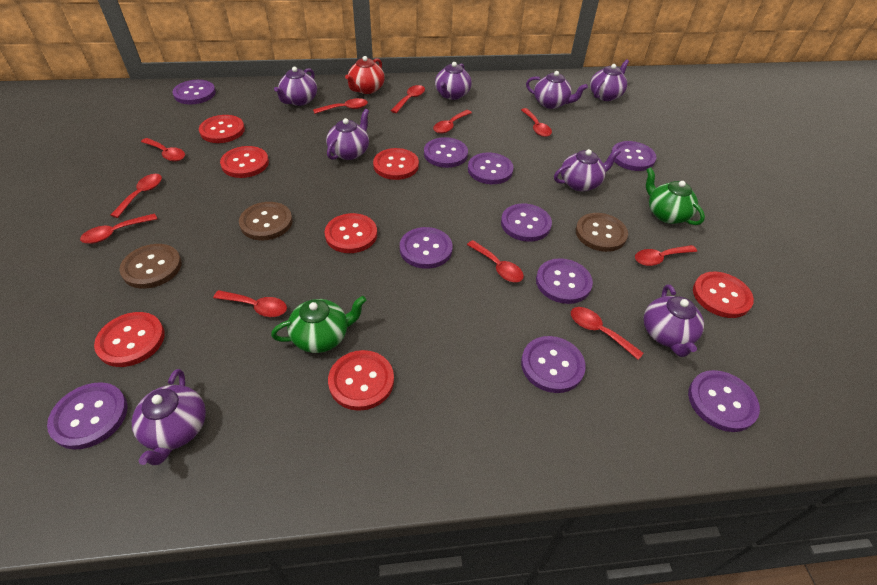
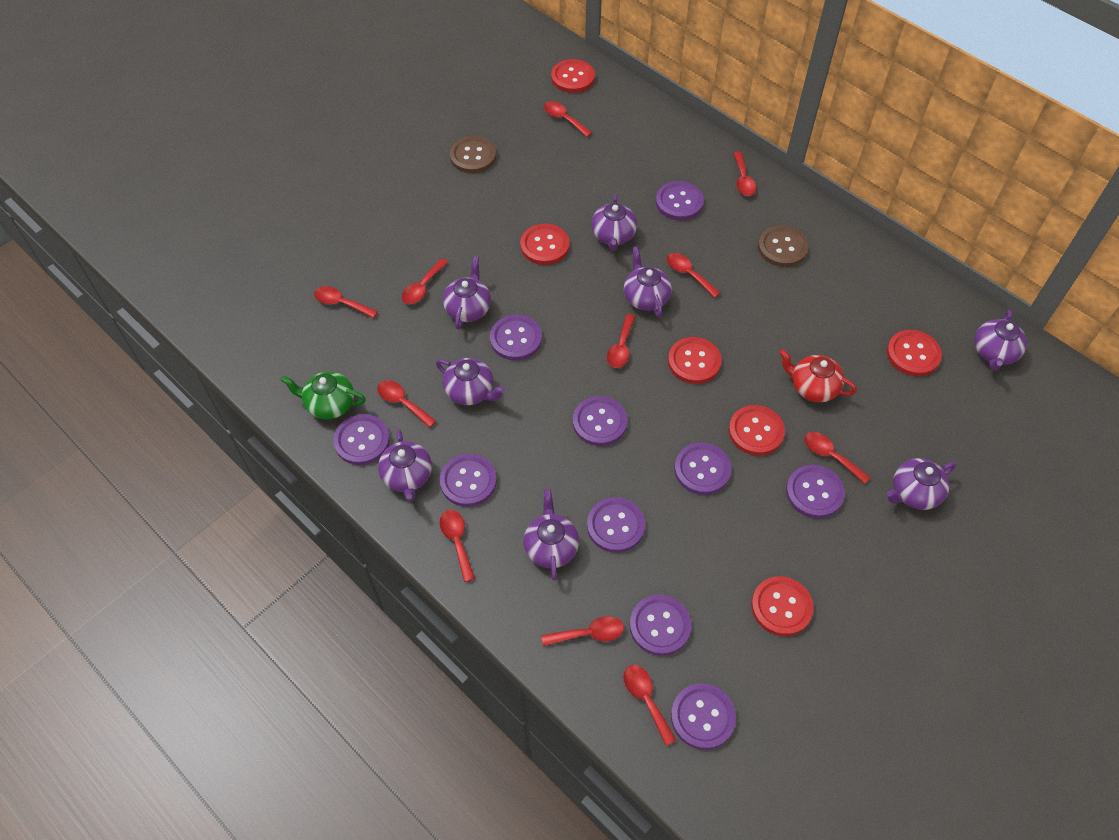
brown button: [119,244,182,289] [239,202,293,240] [576,213,628,252] = 3 -> [450,136,496,173] [758,226,808,267] = 2
green teapot: [271,296,366,353] [646,167,705,225] = 2 -> [280,371,366,419] = 1
red button: [94,312,165,367] [199,115,245,143] [220,146,269,178] [325,213,377,253] [328,350,394,411] [373,148,419,180] [693,272,754,318] = 7 -> [520,224,569,265] [551,59,595,93] [668,337,722,384] [729,405,785,456] [751,576,814,636] [887,330,942,376] = 6

